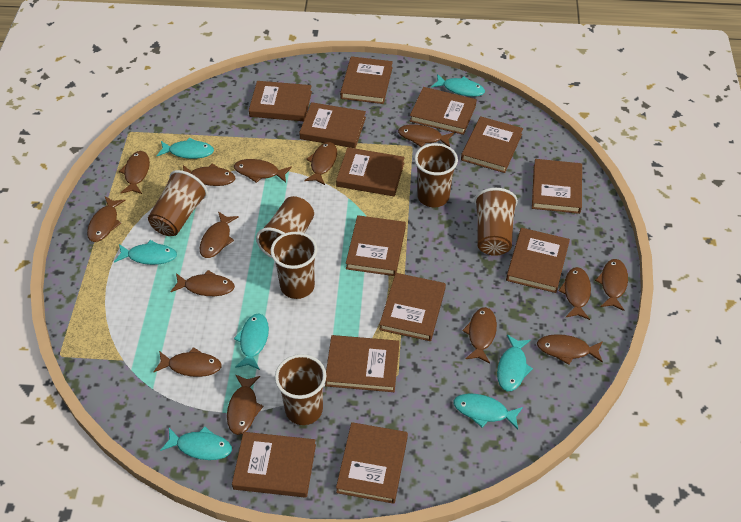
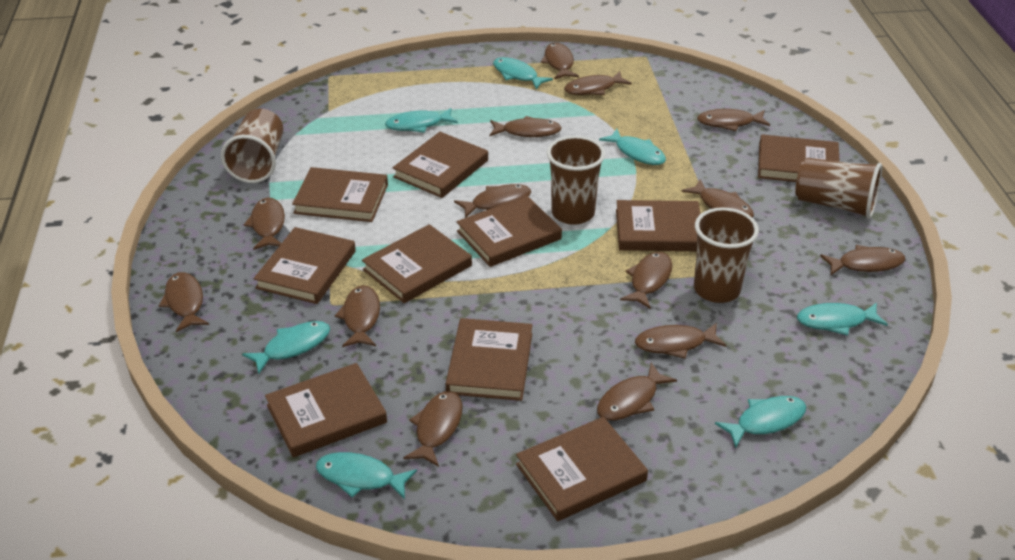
brown book: [232,432,316,498] [249,81,312,121] [299,102,366,148] [325,335,399,392] [336,147,405,196] [336,422,408,504] [340,56,393,104] [346,215,406,276] [379,273,446,341] [410,87,477,135] [461,116,523,173] [506,228,570,293] [532,159,582,214] = 13 -> [254,227,356,304] [265,363,387,457] [292,167,388,222] [362,224,472,303] [393,132,488,198] [446,318,532,401] [457,195,562,267] [516,417,648,521] [616,200,701,251] [758,134,840,182] = 10
brown cup: [148,170,208,236] [256,196,314,259] [271,232,317,299] [275,354,326,425] [415,143,458,207] [474,188,518,256] = 6 -> [221,109,283,183] [547,136,605,225] [694,207,759,303] [795,158,882,219] = 4

